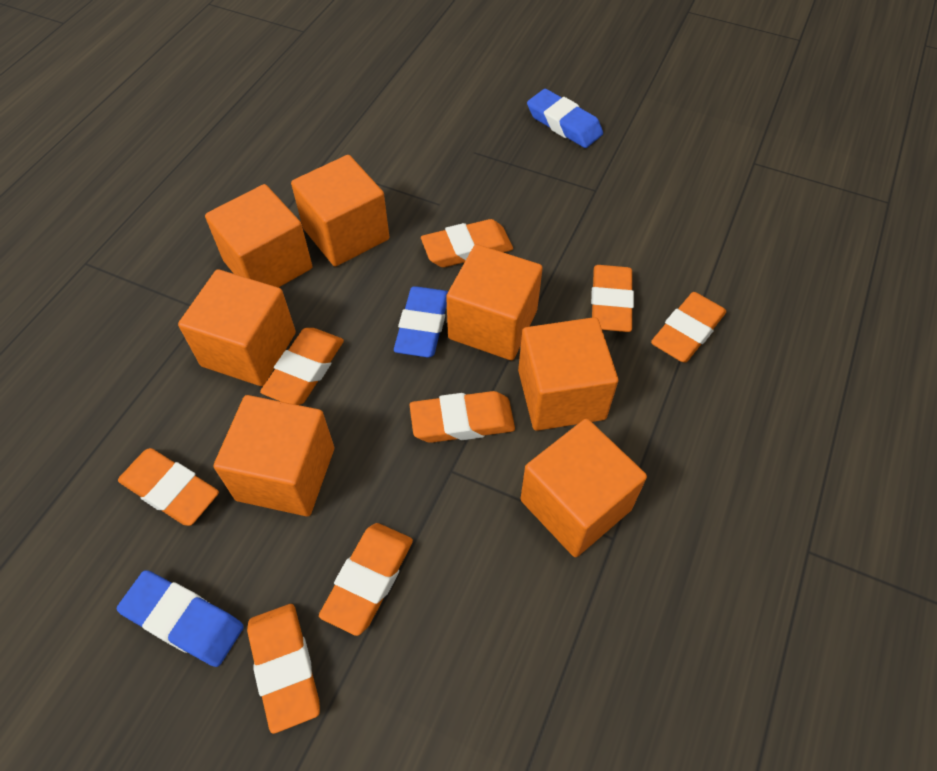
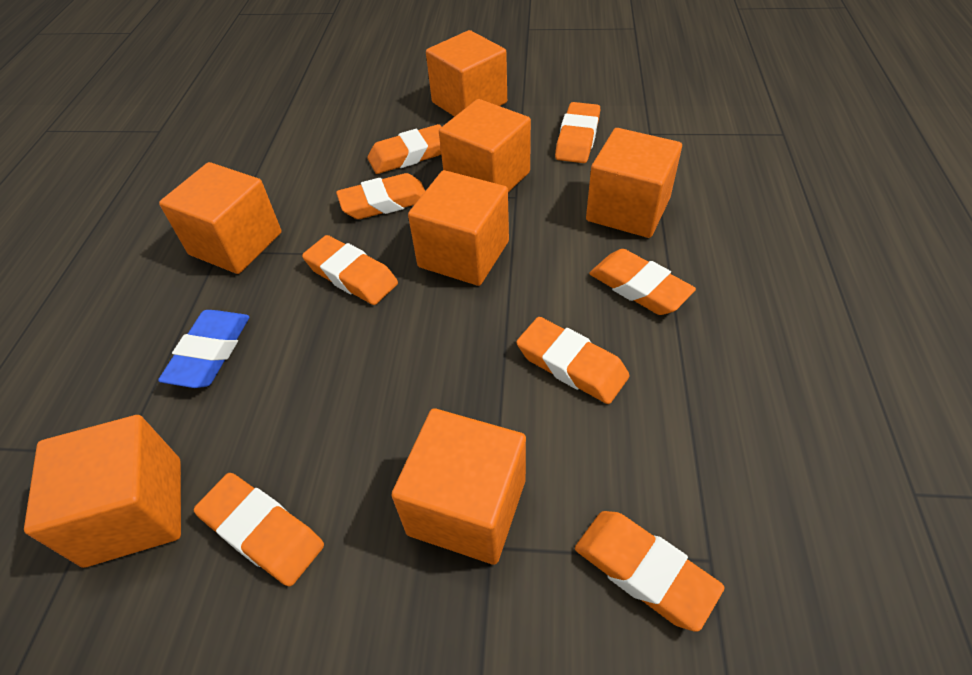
blue eraser: [117,570,244,667] [394,286,448,358] [527,89,603,148] = 3 -> [158,310,249,388] = 1

